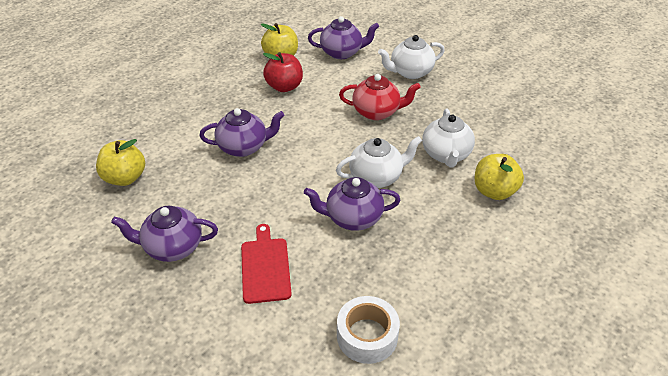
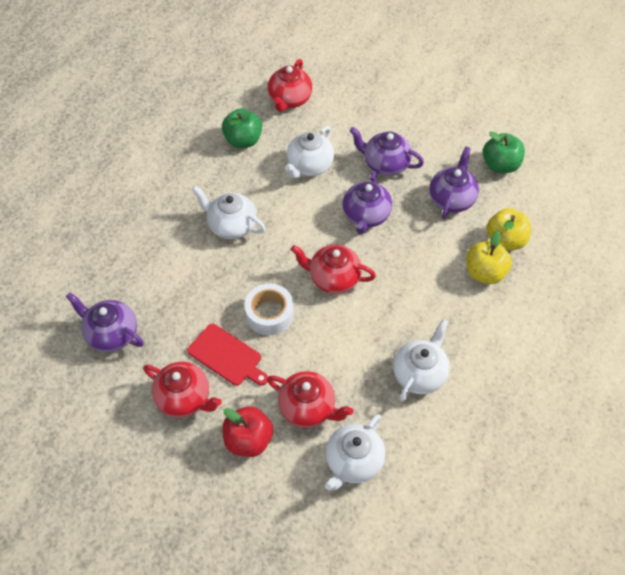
green apple: none = 0 -> [222,108,262,148] [483,131,525,173] = 2
red teapot: [339,74,421,120] = 1 -> [143,362,222,417] [267,371,353,428] [268,59,312,112] [291,244,376,294] = 4
white teapot: [336,136,422,188] [378,35,445,79] [422,109,475,167] = 3 -> [192,185,266,239] [285,126,334,179] [325,414,385,490] [393,319,450,402] = 4
yellow apple: [96,139,145,186] [261,23,298,56] [475,154,524,200] = 3 -> [466,230,512,284] [486,208,531,251] = 2

